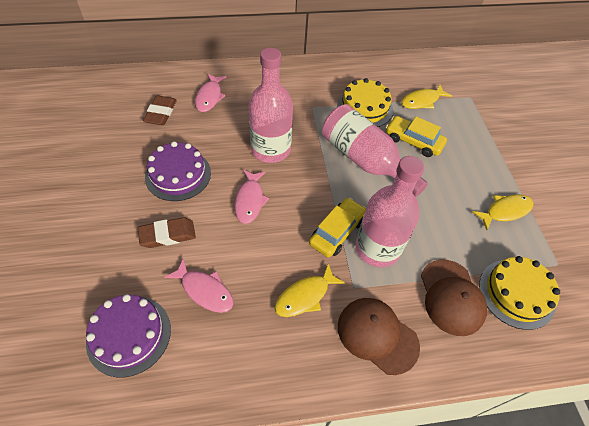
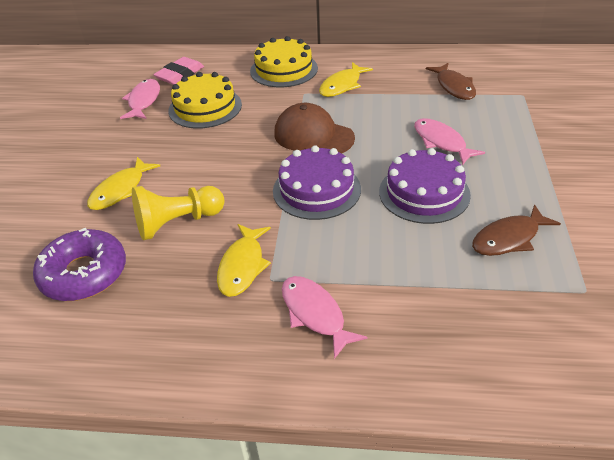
brown cap: [338,298,420,375] [421,260,487,336] = 2 -> [274,103,355,153] = 1
brown eraser: [138,217,196,248] [143,96,177,125] = 2 -> none = 0
brown fish: none = 0 -> [426,63,476,100] [472,204,561,256] = 2
pink bottle: [249,48,293,163] [322,104,428,196] [356,156,424,268] = 3 -> none = 0
pink eraser: none = 0 -> [153,57,204,85] = 1
purple donut: none = 0 -> [33,228,126,301] = 1
yellow car: [309,198,366,257] [386,116,447,157] = 2 -> none = 0
yellow pawn: none = 0 -> [132,186,224,240] = 1

